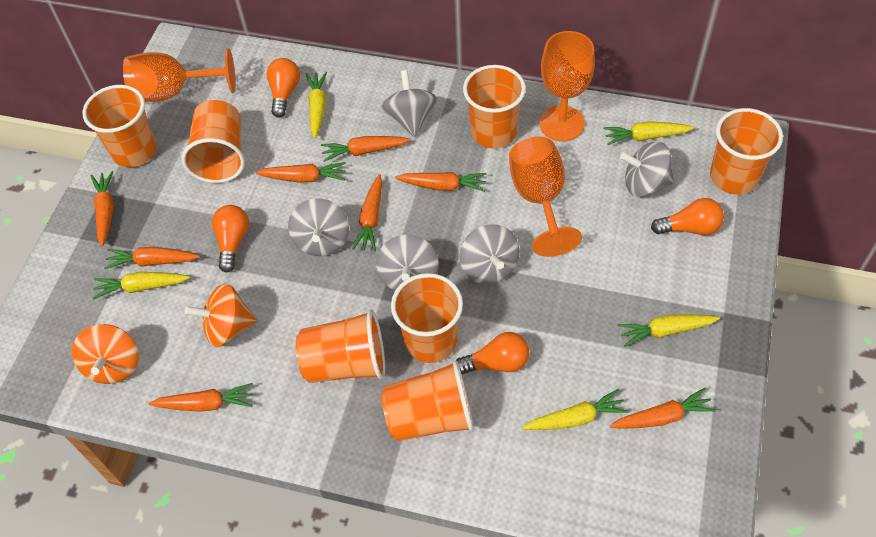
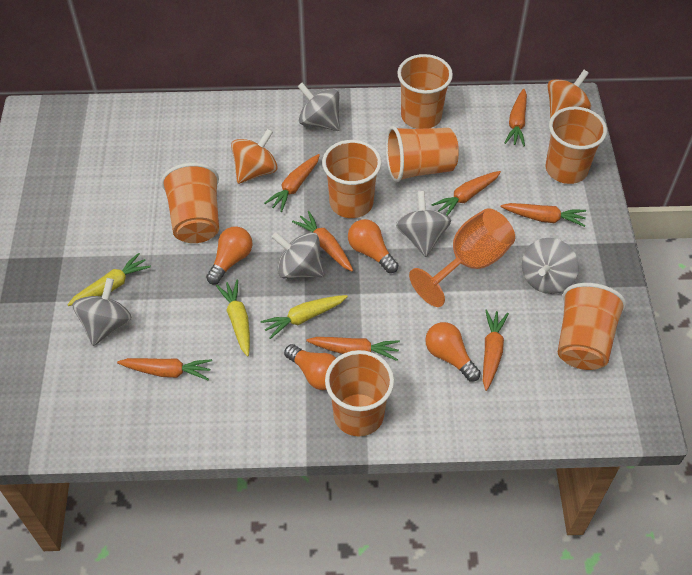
orange goblet: [123,49,236,102] [509,137,582,257] [539,31,595,141] = 3 -> [409,208,515,307] = 1
yellow carrot: [93,272,190,299] [306,72,327,139] [522,389,628,430] [603,122,694,145] [618,314,720,347] = 5 -> [67,253,151,306] [216,280,250,357] [260,295,348,339] = 3

